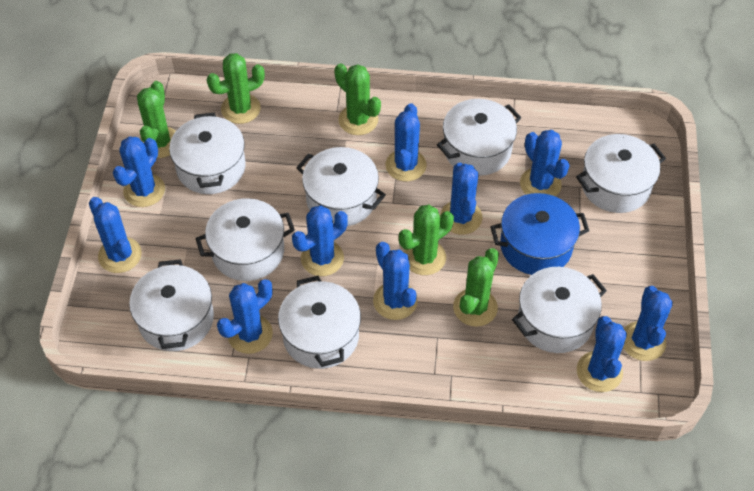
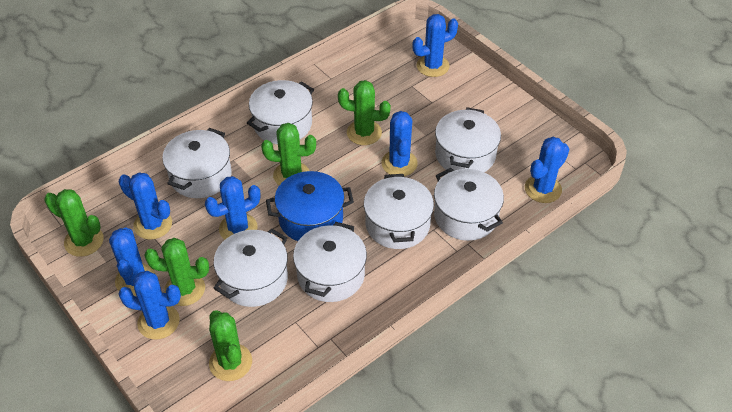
blue cactus: [89,197,142,273] [113,136,165,207] [217,279,273,354] [292,205,348,276] [373,242,418,320] [386,103,426,181] [440,162,482,235] [520,130,570,196] [577,316,627,392] [623,286,673,361] = 10 -> [109,227,155,296] [119,172,172,240] [119,271,181,339] [205,176,261,240] [381,111,418,176] [412,14,458,77] [525,137,569,203] = 7
white pot: [129,259,214,351] [169,113,246,194] [195,198,295,281] [278,276,361,369] [296,147,386,226] [437,99,522,176] [512,267,607,353] [576,134,666,213] = 8 -> [162,128,231,198] [213,229,288,307] [247,80,314,144] [293,222,367,302] [364,174,434,249] [434,168,504,241] [435,107,501,172] = 7

